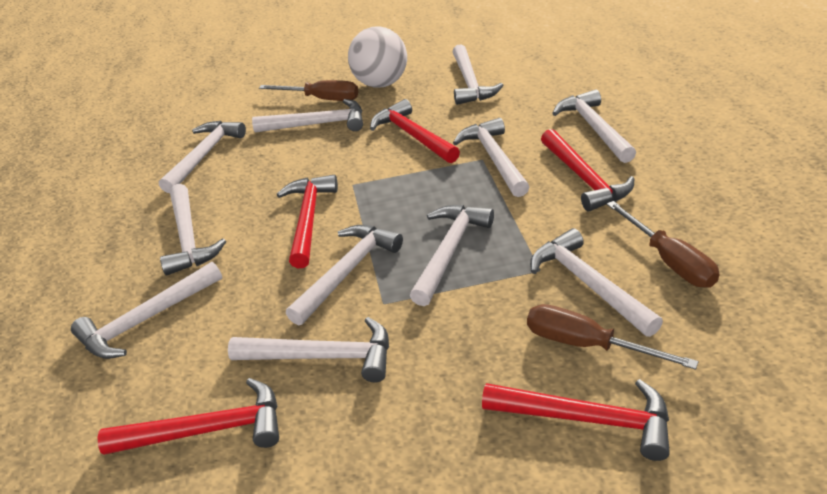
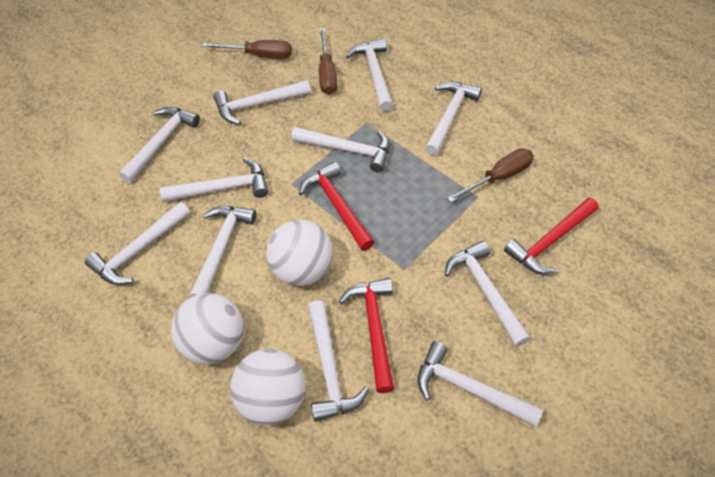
red hammer: [97,378,279,455] [277,175,338,268] [370,99,460,163] [482,379,670,461] [541,129,634,211] = 5 -> [299,162,374,251] [339,278,394,393] [504,197,599,274] = 3
white ball: [348,27,407,88] = 1 -> [171,293,244,364] [230,349,305,425] [266,220,333,286] = 3

